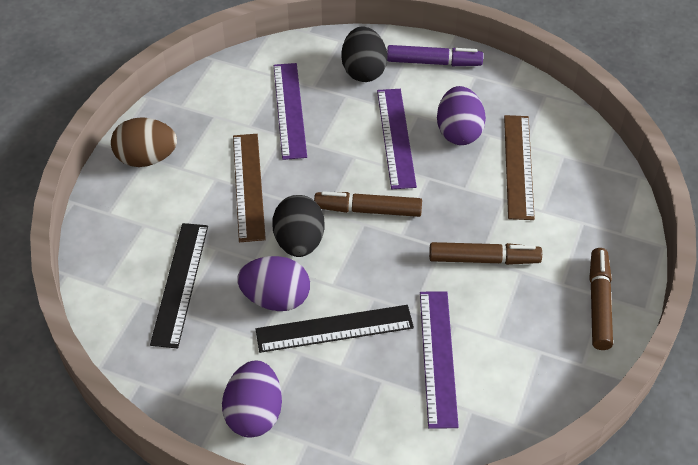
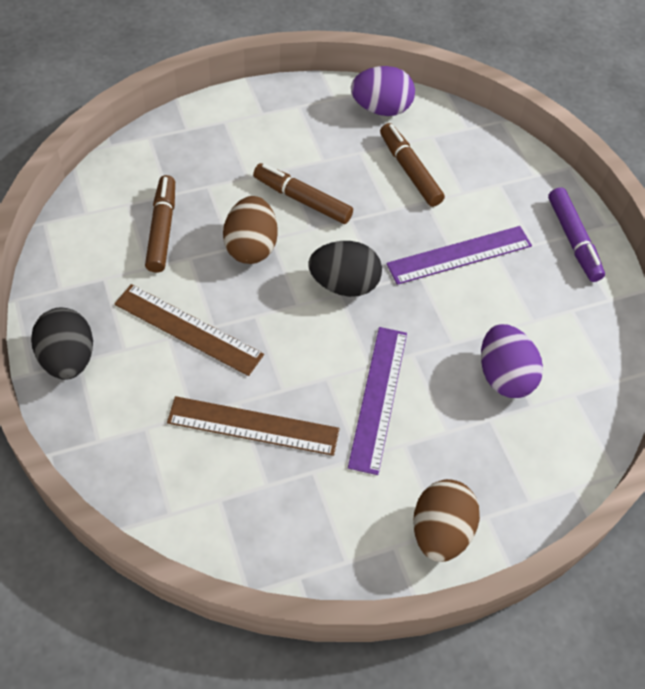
black ruler: [150,223,208,348] [256,305,414,353] = 2 -> none = 0
brown egg: [111,117,177,167] = 1 -> [223,196,278,264] [413,479,480,562] = 2
purple egg: [222,360,282,438] [237,256,310,311] [437,86,486,145] = 3 -> [351,66,415,116] [481,324,543,398] = 2
purple ruler: [274,63,307,160] [377,89,417,189] [420,291,459,429] = 3 -> [348,327,407,475] [387,226,532,285] = 2

